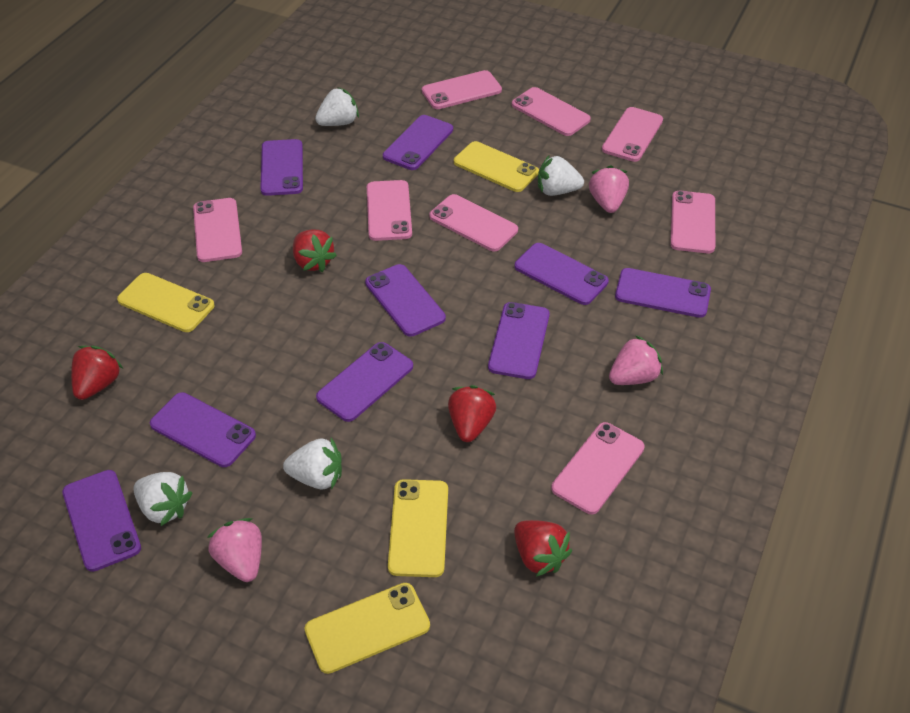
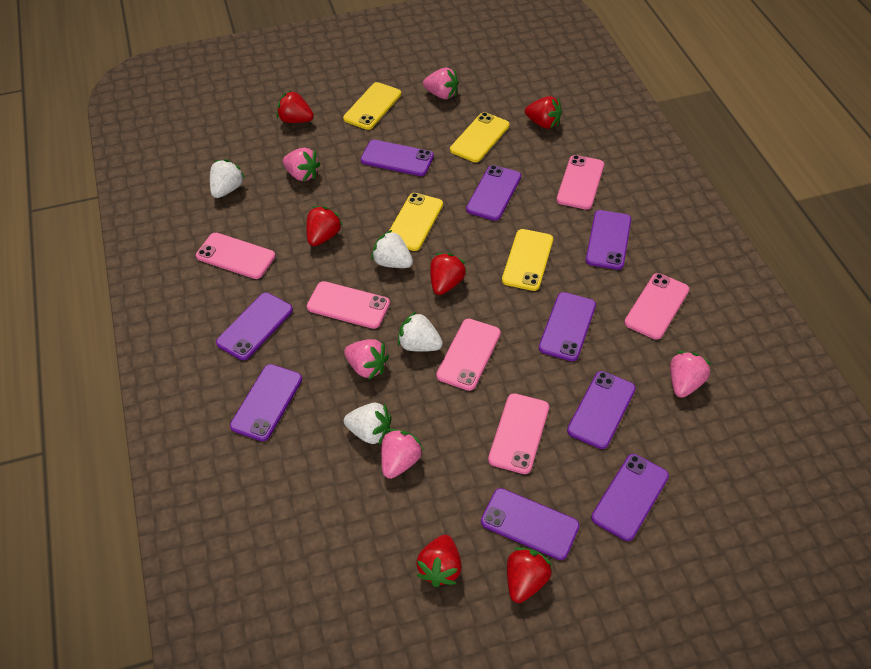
pink phone: [193,198,242,262] [367,180,412,241] [422,70,502,109] [429,194,518,251] [512,87,591,136] [551,422,645,514] [602,107,663,162] [670,190,715,253] = 8 -> [196,233,276,279] [307,281,390,329] [436,319,501,391] [488,393,549,474] [556,155,604,210] [624,273,689,340] = 6
pink strawberry: [207,518,262,582] [589,165,629,213] [609,335,663,385] = 3 -> [283,148,321,181] [344,339,389,379] [381,429,424,479] [423,67,459,99] [670,351,711,398] = 5
red strawberry: [71,346,123,400] [293,229,337,272] [448,385,496,442] [514,520,572,577] = 4 -> [277,91,314,123] [306,206,343,246] [416,535,462,587] [430,253,467,295] [507,547,552,603] [525,96,562,129] = 6

